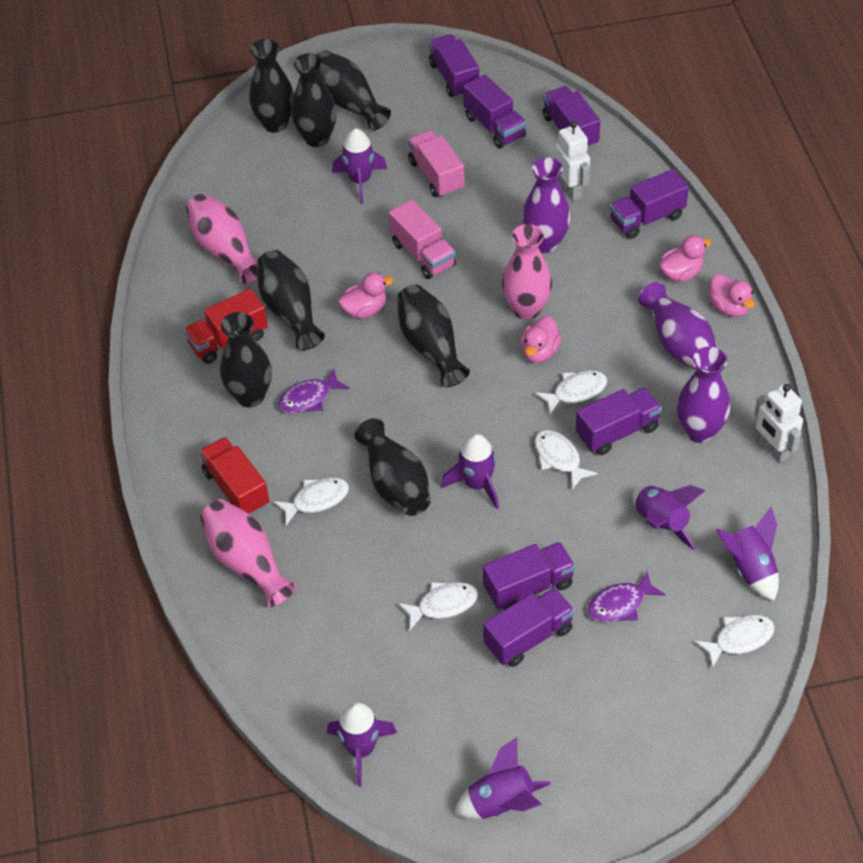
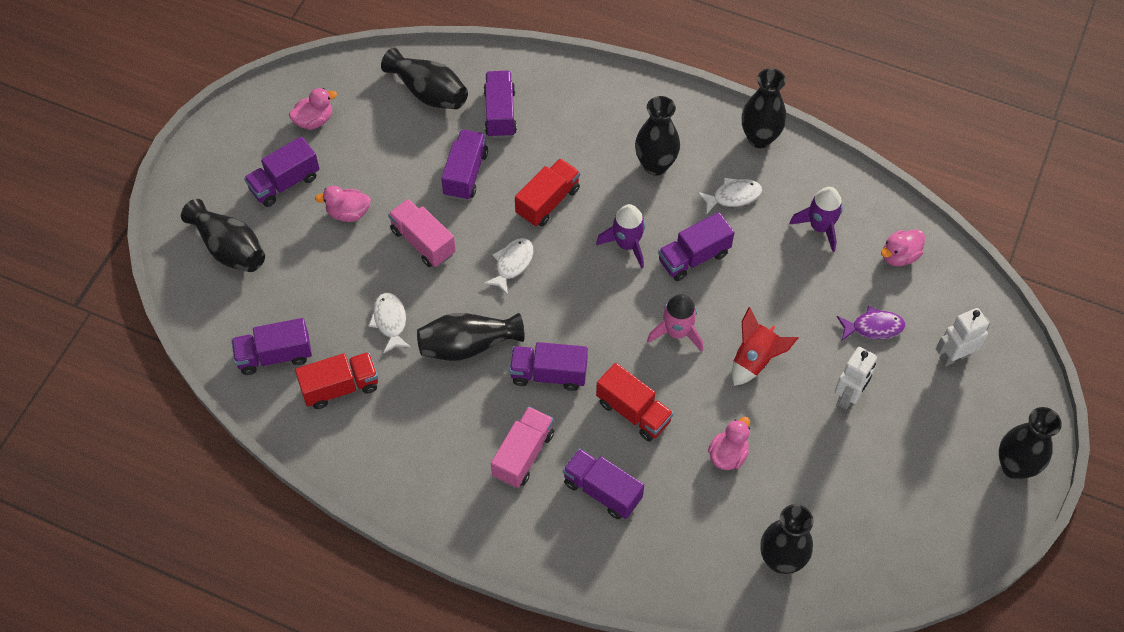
pink rocket: none = 0 -> [647,294,703,352] = 1
pink vase: [186,193,258,284] [200,499,296,607] [502,224,552,320] = 3 -> none = 0
purple fish: [278,369,349,413] [588,571,666,622] = 2 -> [837,306,905,341] = 1
purple rocket: [327,702,397,786] [332,128,387,204] [441,434,499,509] [455,737,551,819] [632,485,705,551] [716,507,779,601] = 6 -> [596,204,645,268] [789,187,843,252] = 2
purple vase: [522,157,571,253] [638,282,717,370] [677,347,730,443] = 3 -> none = 0
red rocket: none = 0 -> [732,307,798,386] = 1
red truck: [184,289,268,364] [199,437,269,515] = 2 -> [295,352,378,409] [515,159,580,226] [596,363,674,441] = 3
white fish: [273,478,349,525] [398,582,478,630] [534,430,598,490] [535,370,607,414] [694,615,775,668] = 5 -> [369,293,411,354] [484,238,533,295] [697,178,762,214] = 3

